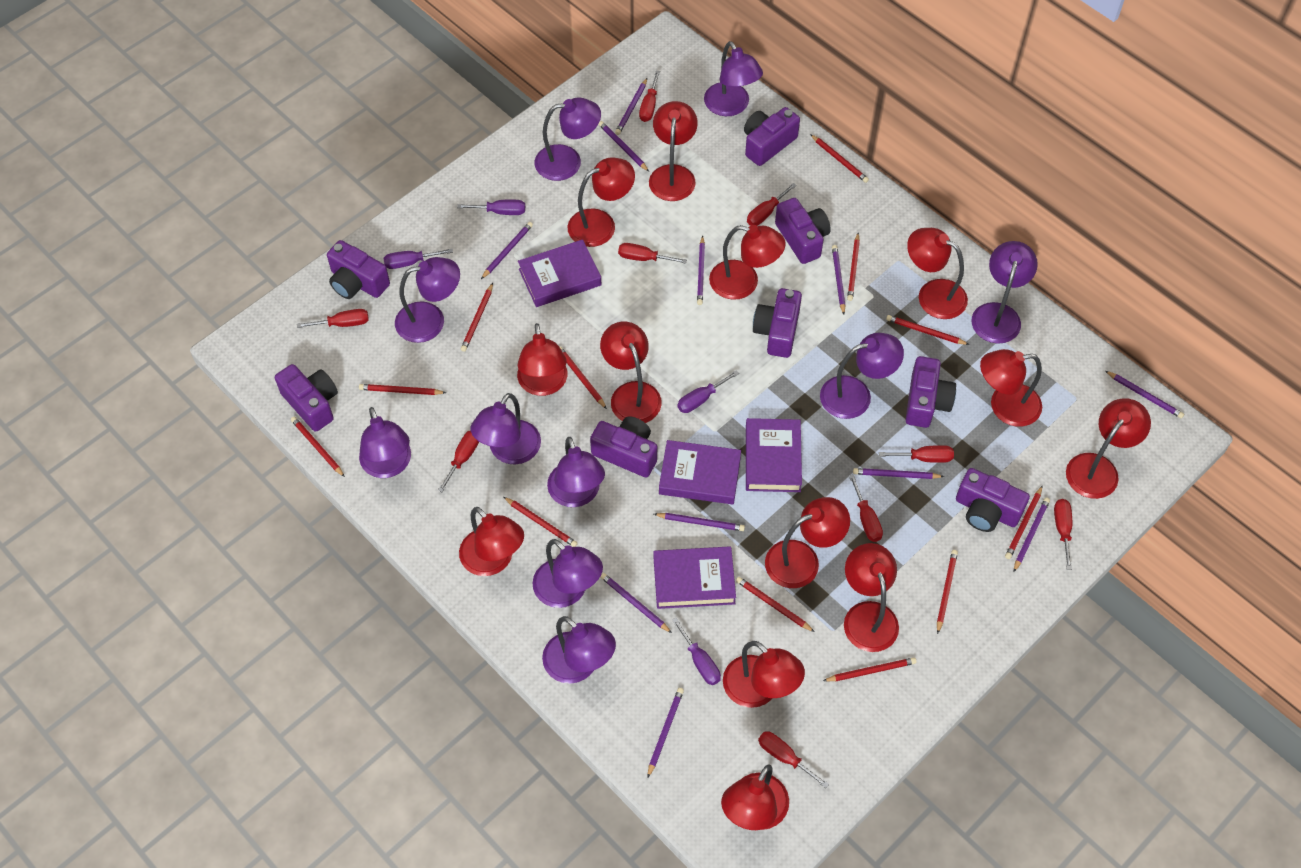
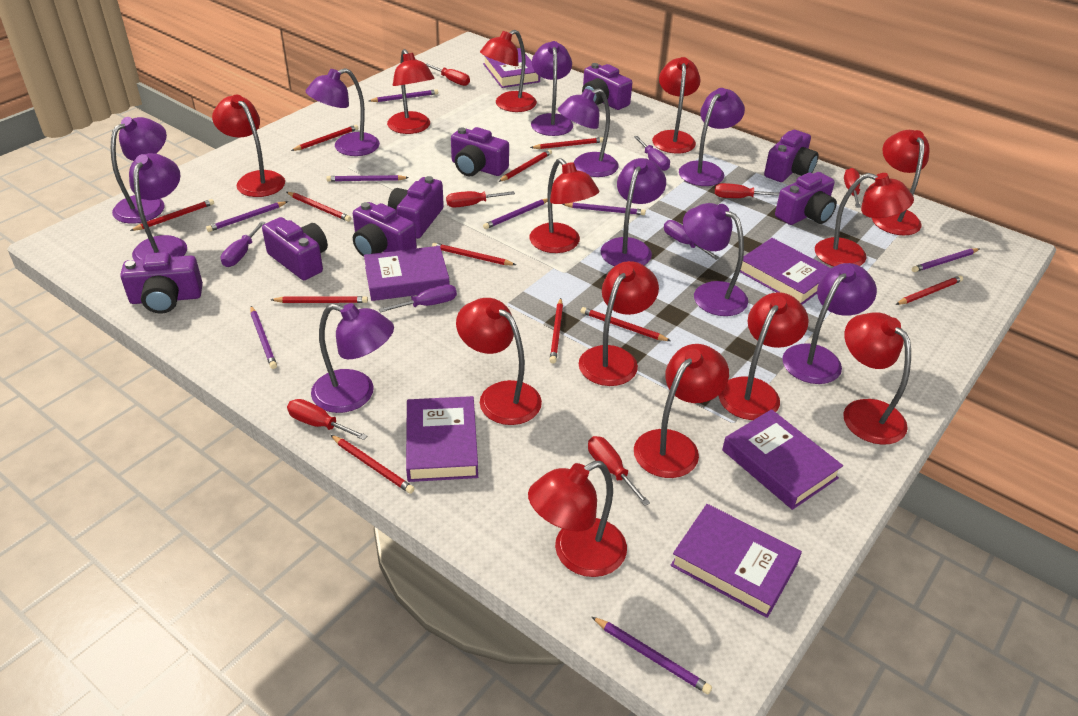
purple book: [518,239,602,307] [654,546,736,609] [659,440,741,504] [746,418,802,492] = 4 -> [364,246,450,301] [406,396,478,482] [483,48,540,88] [670,504,802,618] [722,409,843,510] [740,238,831,305] = 6
purple pencil: [481,222,533,279] [599,121,649,172] [600,573,672,633] [615,78,647,135] [647,688,684,778] [654,513,745,531] [697,236,705,305] [832,245,846,314] [853,468,944,479] [1014,497,1050,572] [1105,371,1184,419] = 11 -> [206,201,288,232] [250,306,277,369] [326,175,409,182] [369,89,438,102] [483,199,548,229] [562,202,646,215] [592,617,712,694] [912,248,979,272] = 8
red pencil: [291,416,345,477] [359,384,446,395] [461,283,493,352] [504,497,578,547] [559,346,607,409] [736,577,815,632] [810,134,869,183] [823,657,917,681] [847,233,860,301] [886,315,970,345] [937,550,958,634] [1005,486,1042,559] = 12 -> [130,199,214,231] [271,296,368,303] [287,192,351,222] [291,125,358,151] [331,435,415,494] [432,243,516,265] [499,149,552,182] [530,137,603,149] [550,298,563,364] [580,307,671,341] [895,275,963,305] = 11
red screwdriver: [297,309,369,328] [438,430,479,492] [618,243,687,264] [639,71,660,122] [747,183,797,226] [758,731,829,788] [849,474,883,542] [879,445,954,463] [1054,499,1072,570] = 9 -> [287,399,367,440] [426,64,470,86] [446,191,515,208] [588,436,650,506] [715,183,780,198] [844,168,861,208] = 6

